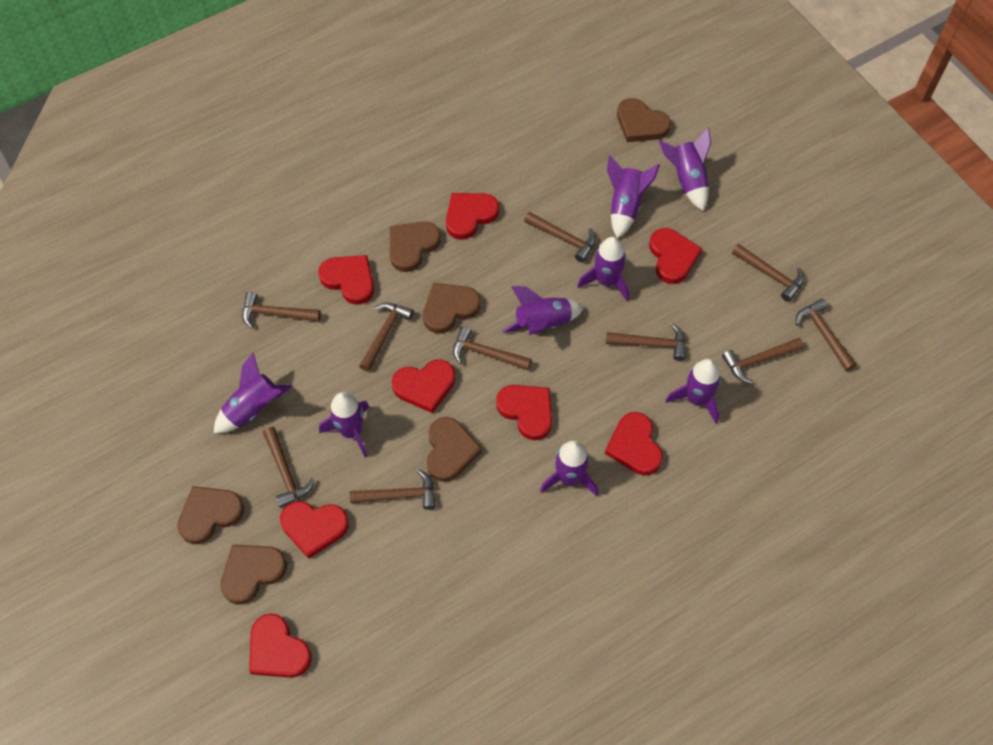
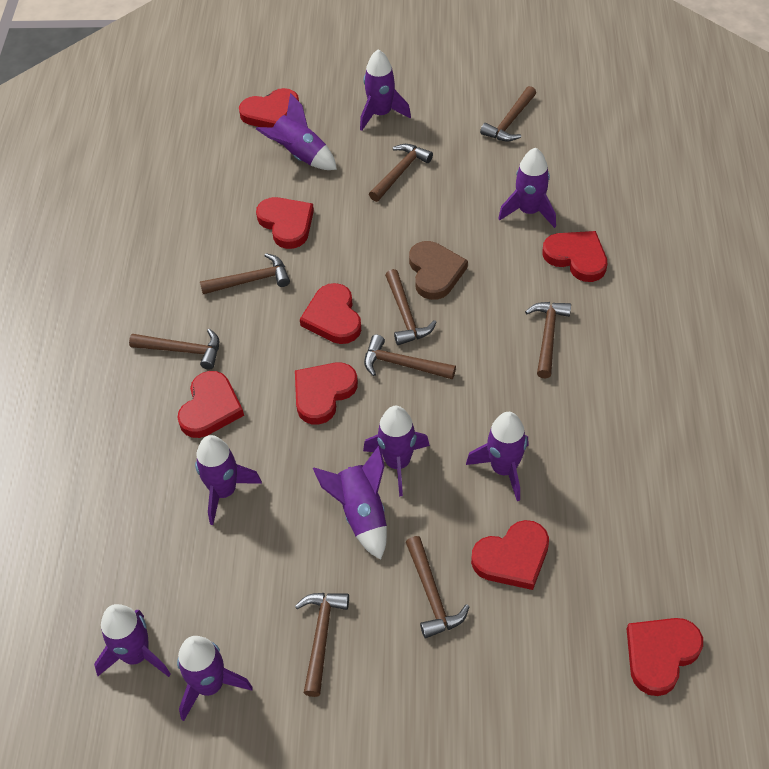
brown hammer: [242,292,321,329] [263,427,315,508] [350,469,436,510] [359,303,414,372] [453,326,532,370] [524,212,596,263] [606,323,686,361] [722,338,804,384] [732,244,804,302] [796,299,856,371] = 10 -> [129,329,219,370] [200,253,290,294] [295,593,349,697] [364,335,456,379] [369,144,433,202] [385,269,437,345] [406,536,470,638] [480,86,536,141] [525,302,571,379] = 9
brown heart: [177,486,244,544] [221,545,287,605] [390,221,441,272] [423,283,480,334] [427,417,482,482] [617,98,671,142] = 6 -> [409,241,468,300] = 1
purple rocket: [214,352,292,433] [319,392,369,458] [502,286,584,335] [540,441,598,496] [577,237,629,301] [607,155,660,238] [659,128,711,211] [665,359,721,424] = 8 -> [94,604,171,677] [177,636,253,721] [195,435,262,525] [256,93,337,170] [313,446,387,560] [360,49,411,131] [363,406,430,496] [466,412,529,501] [498,148,556,228] = 9

